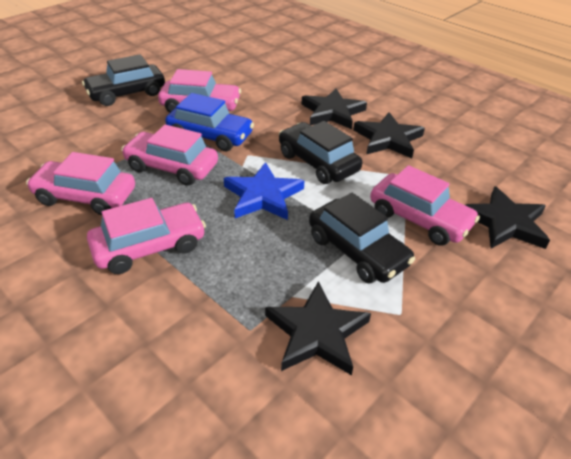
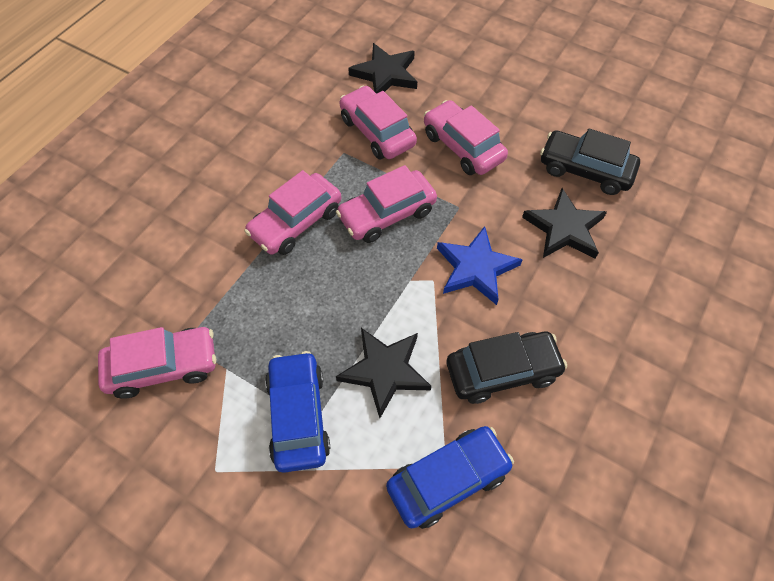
black car: [82,54,165,106] [279,121,362,184] [309,193,415,284] = 3 -> [447,331,567,404] [540,129,640,195] = 2
black star: [265,281,371,375] [301,88,367,129] [353,112,425,158] [465,186,550,249] = 4 -> [336,328,432,418] [348,43,417,93] [522,188,607,259] = 3
blue car: [165,93,254,151] = 1 -> [265,351,330,473] [386,426,514,529] = 2

